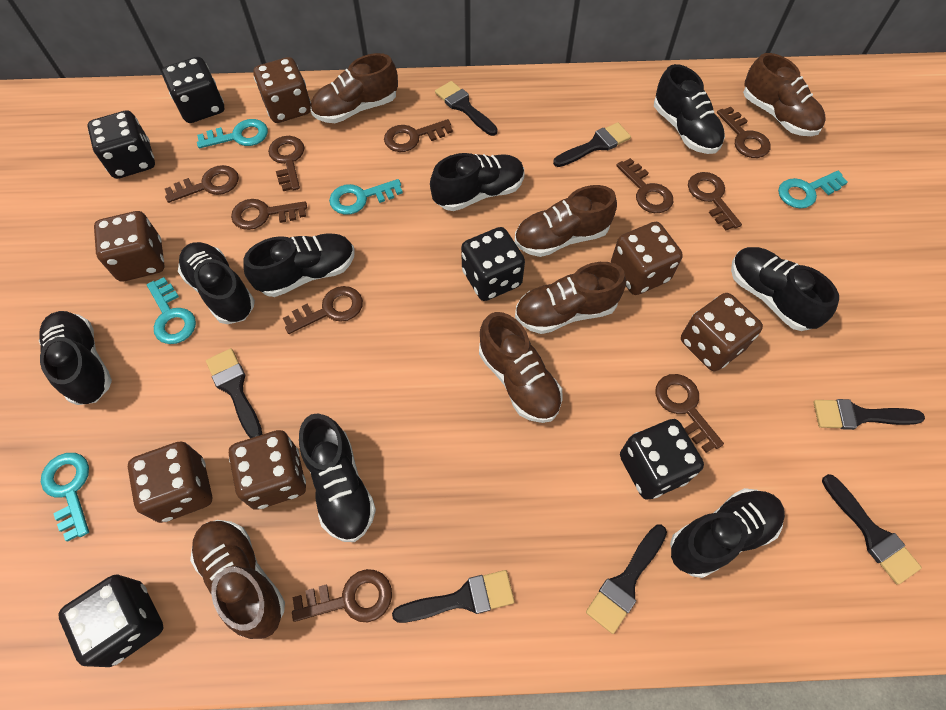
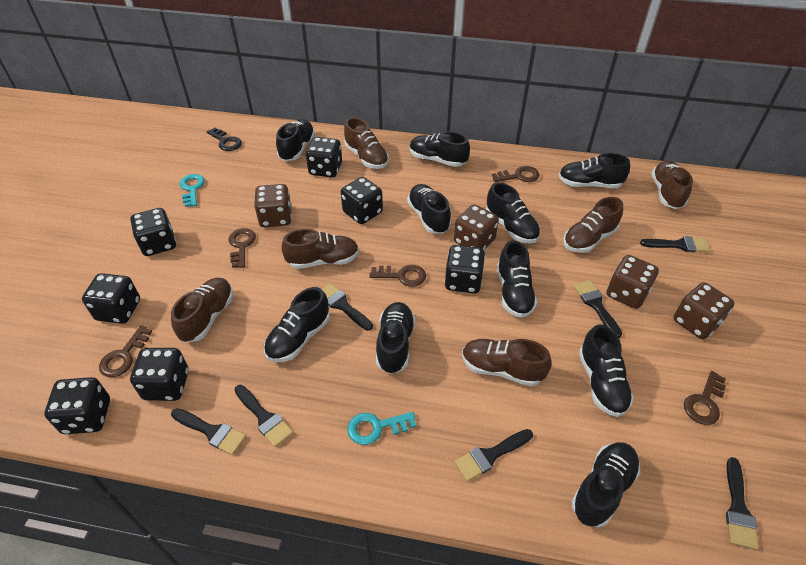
black dice: [59,575,164,667] [87,110,155,179] [162,57,224,123] [461,227,525,301] [620,419,704,500] = 5 -> [44,377,110,434] [82,273,140,324] [130,208,176,256] [130,348,189,401] [306,137,342,177] [341,177,383,224] [445,245,485,293] = 7
black key: none = 0 -> [207,128,242,151] = 1
black shoe: [39,311,112,405] [178,242,255,324] [243,233,354,297] [299,413,376,542] [430,153,525,211] [654,64,725,154] [670,488,785,578] [731,247,839,331] = 8 -> [264,287,330,362] [276,119,315,161] [376,302,415,374] [407,184,451,234] [410,131,470,167] [486,182,540,243] [497,240,537,318] [559,153,630,188] [571,442,640,528] [579,325,634,417] = 10
brown dice: [94,211,165,281] [128,442,212,523] [229,430,306,510] [253,57,311,123] [611,222,683,295] [681,293,763,371] = 6 -> [254,184,292,227] [454,205,499,250] [607,255,659,309] [673,282,734,339] = 4
brown key: [165,165,239,203] [231,199,307,230] [268,136,304,191] [283,286,363,334] [292,569,392,623] [384,119,453,152] [616,158,673,213] [655,374,724,453] [688,172,742,230] [717,107,771,158] = 10 -> [99,326,152,377] [229,228,256,268] [369,265,426,287] [492,166,540,182] [684,371,726,425] = 5
turquoise key: [41,453,89,542] [147,277,196,344] [197,119,268,148] [329,179,403,215] [778,171,848,208] = 5 -> [180,174,205,207] [347,412,416,445] = 2

